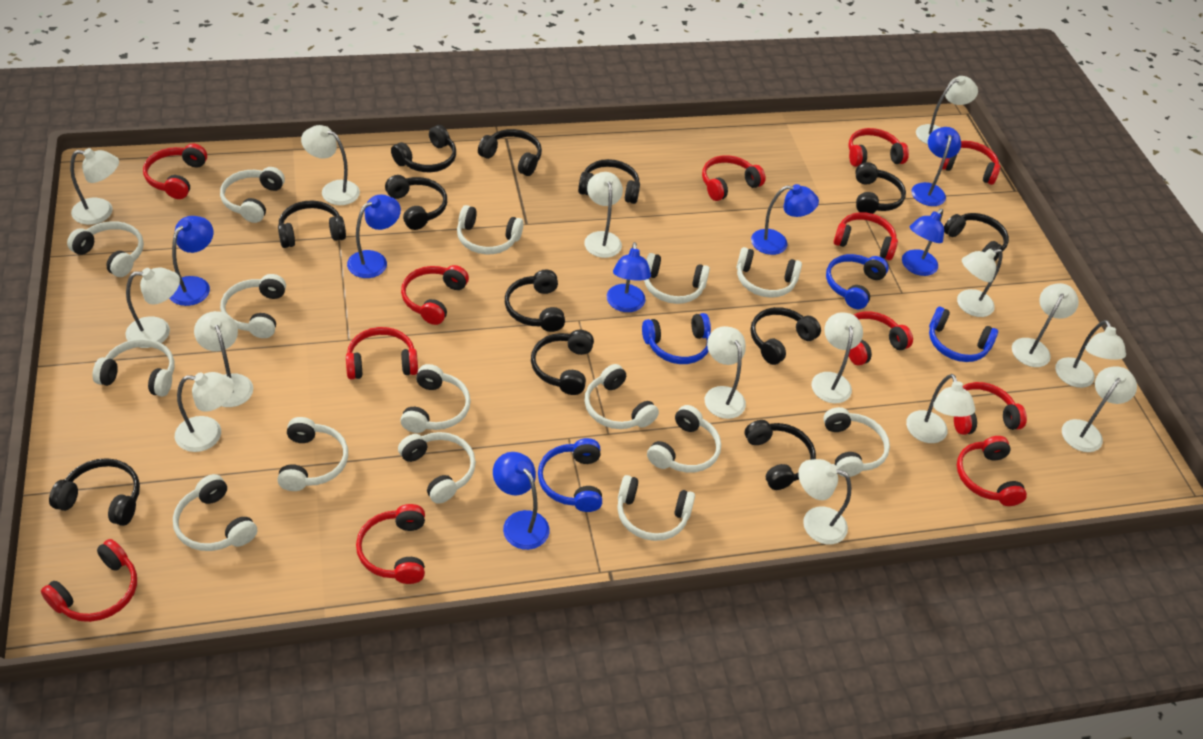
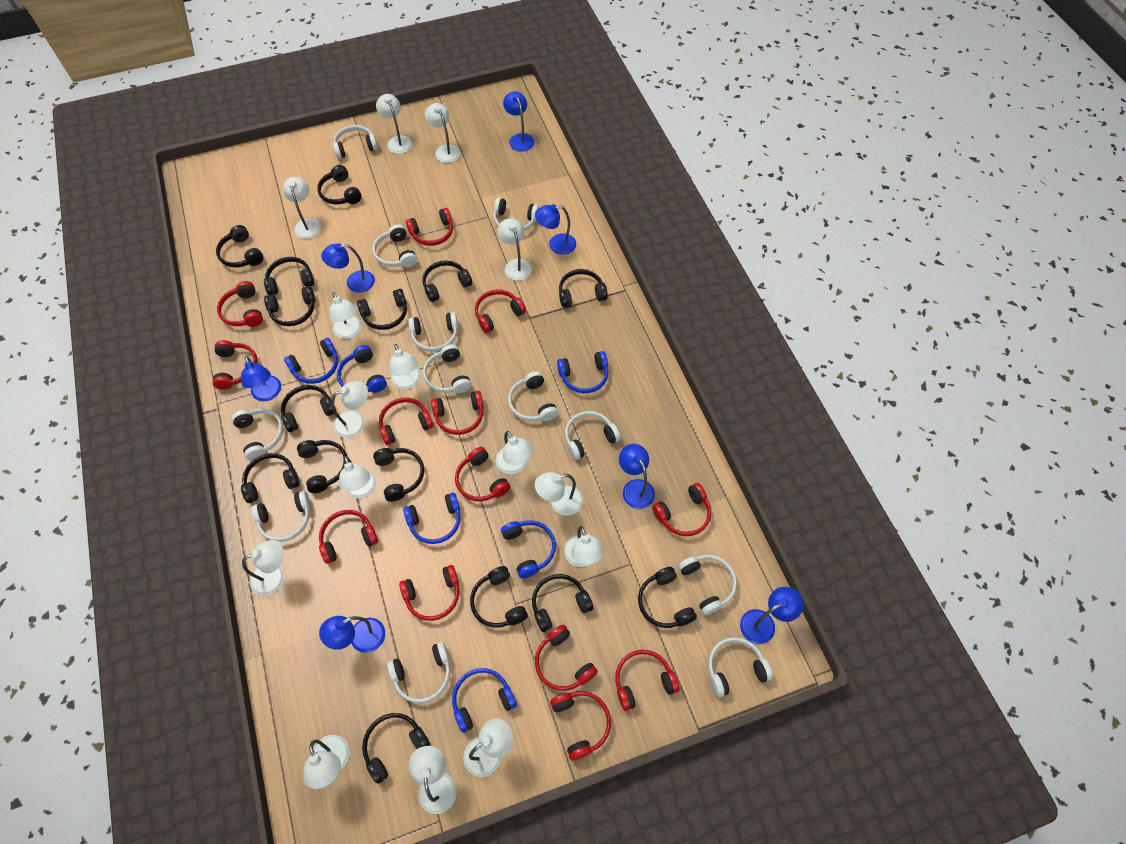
black headphones: [49,458,140,526] [278,201,346,248] [385,175,447,230] [391,125,456,172] [478,129,542,176] [505,270,565,332] [531,330,594,395] [578,159,640,204] [745,420,816,490] [750,307,821,365] [855,162,906,214] [944,213,1009,261] = 12 -> [216,225,263,267] [241,453,300,503] [264,257,314,295] [264,286,315,326] [281,385,336,432] [297,440,347,493] [317,165,362,205] [357,289,407,330] [362,713,430,784] [373,448,424,502] [422,261,472,302] [470,566,528,628] [532,574,593,632] [559,269,608,308] [638,567,697,628] = 15
blue headphones: [538,438,602,512] [642,313,711,364] [826,254,889,309] [929,307,998,362] = 4 -> [284,338,338,384] [337,345,387,393] [403,493,461,544] [452,668,517,733] [501,520,556,578] [557,351,608,393] = 6
red headphones: [41,539,137,622] [143,144,207,199] [346,327,418,379] [356,504,425,584] [401,265,469,325] [702,155,766,201] [834,212,898,260] [848,128,909,167] [849,311,913,366] [940,141,1001,185] [954,382,1027,435] [957,436,1027,506] = 12 -> [213,340,258,390] [217,281,263,327] [319,510,378,564] [379,398,434,445] [399,565,459,621] [406,208,453,246] [431,391,484,435] [455,447,511,501] [475,289,526,333] [535,625,598,691] [550,691,611,761] [615,650,680,711] [652,483,711,536] = 13
white headphones: [67,221,144,277] [92,339,174,397] [173,474,257,551] [220,167,285,223] [220,274,286,338] [277,417,348,491] [398,432,476,504] [401,364,471,433] [457,205,524,254] [585,364,659,429] [617,475,695,541] [644,253,710,304] [647,405,721,473] [737,247,802,298] [823,407,890,477] = 15 -> [232,409,283,461] [251,491,311,542] [333,125,378,159] [372,224,417,267] [387,642,450,703] [408,312,458,352] [423,344,471,393] [493,198,539,231] [508,371,558,421] [565,411,620,460] [678,555,737,615] [708,637,773,697] = 12

